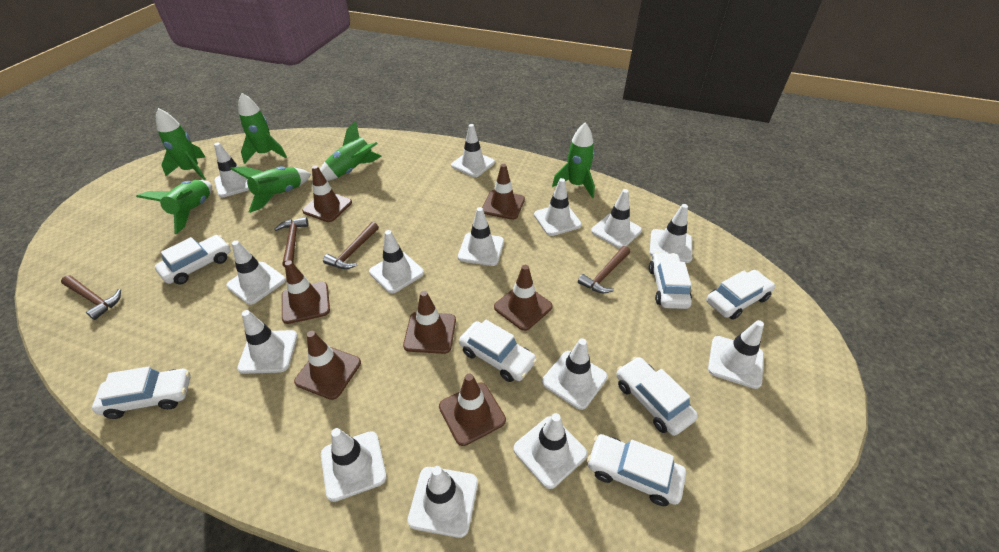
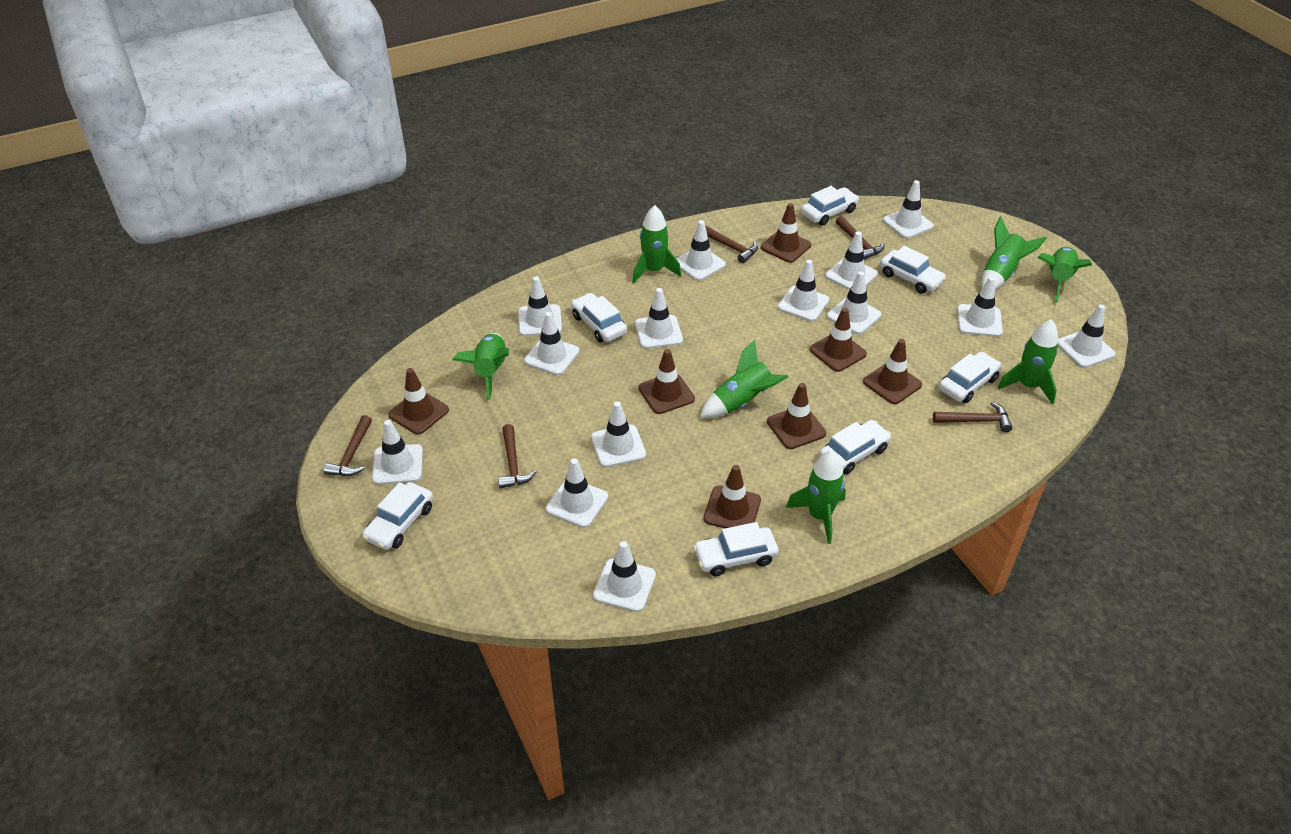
brown hammer: [61,275,121,320] [274,217,308,267] [323,222,379,269] [578,246,630,293] = 4 -> [323,415,372,476] [498,424,537,489] [705,225,758,263] [836,216,884,260] [933,402,1013,432] = 5
green rocket: [136,180,212,234] [156,108,205,180] [231,166,311,213] [238,93,287,164] [320,121,381,181] [552,122,595,198] = 6 -> [453,333,509,400] [632,205,681,283] [700,340,788,418] [786,450,846,544] [981,216,1046,290] [998,319,1058,405] [1037,247,1092,302] = 7

